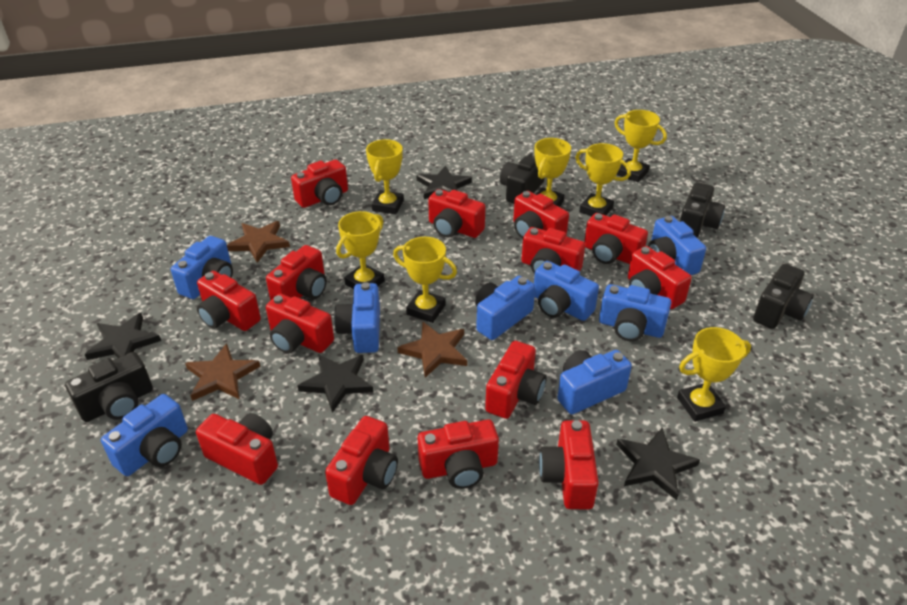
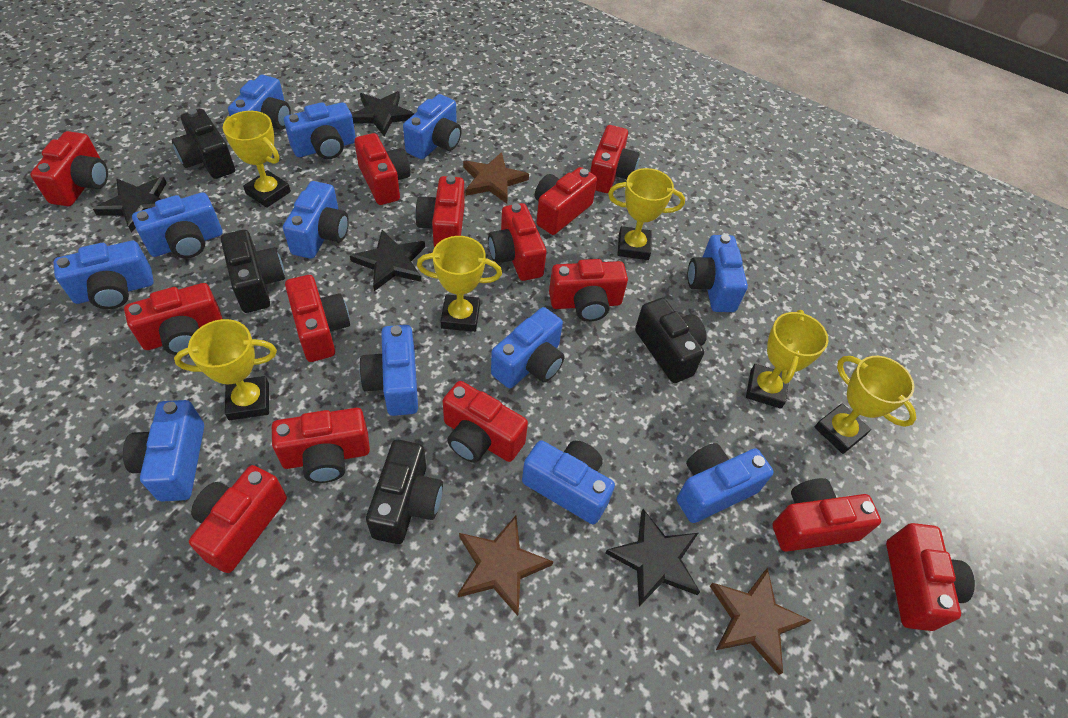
blue camera: [101,394,188,476] [171,236,233,299] [334,282,380,353] [475,276,535,340] [534,261,599,321] [557,350,632,414] [599,284,671,341] [648,216,706,275] = 8 -> [53,241,154,309] [123,400,204,502] [132,192,222,258] [228,75,291,130] [283,181,349,259] [284,102,356,159] [359,325,418,416] [403,94,462,159] [491,307,565,388] [522,440,615,524] [677,443,774,523] [687,234,748,312] = 12
yellow trophy: [336,211,385,289] [366,139,404,214] [393,237,457,323] [534,138,571,207] [575,143,631,216] [614,110,667,182] [677,327,751,422] = 7 -> [174,319,277,420] [223,111,291,208] [417,236,502,332] [608,168,685,260] [746,310,828,409] [814,356,917,454] = 6

